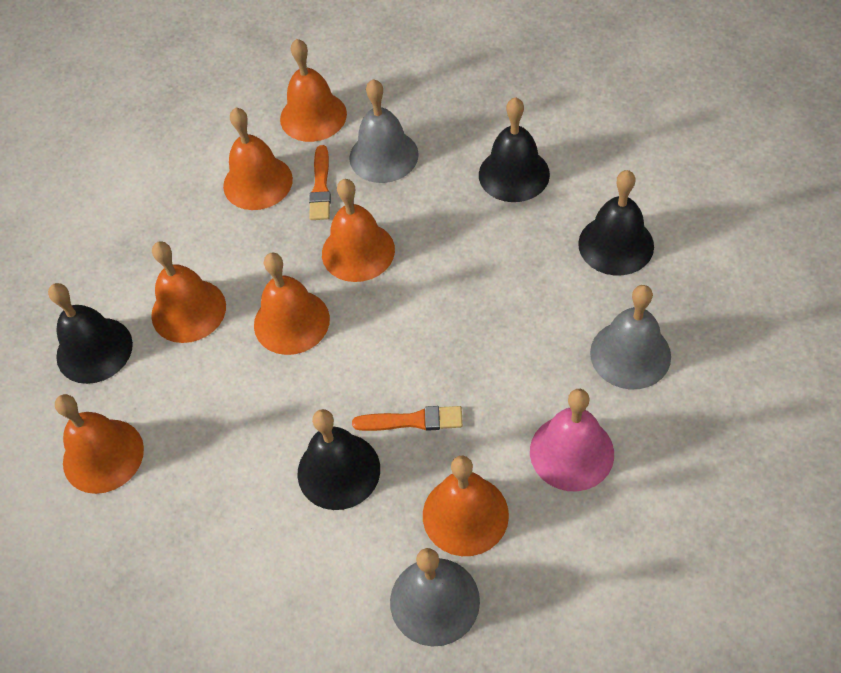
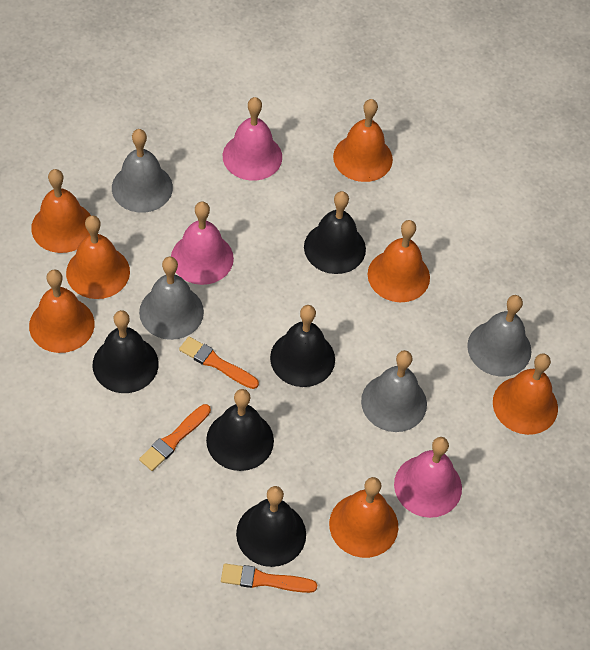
black bell: [48,283,133,384] [297,409,380,510] [479,97,550,202] [578,170,654,275] = 4 -> [93,310,159,393] [206,389,274,471] [236,486,306,567] [270,305,335,387] [304,191,366,274] = 5
grey bell: [349,79,419,183] [390,548,480,647] [590,285,671,390] = 3 -> [112,129,173,213] [139,257,204,340] [361,350,427,432] [467,295,532,376] = 4
orange brush: [309,145,331,220] [352,406,463,431] = 2 -> [139,404,211,471] [179,336,259,389] [221,563,318,593] = 3
pink bell: [530,389,614,491] = 1 -> [171,201,234,285] [223,97,282,181] [394,437,462,518] = 3

